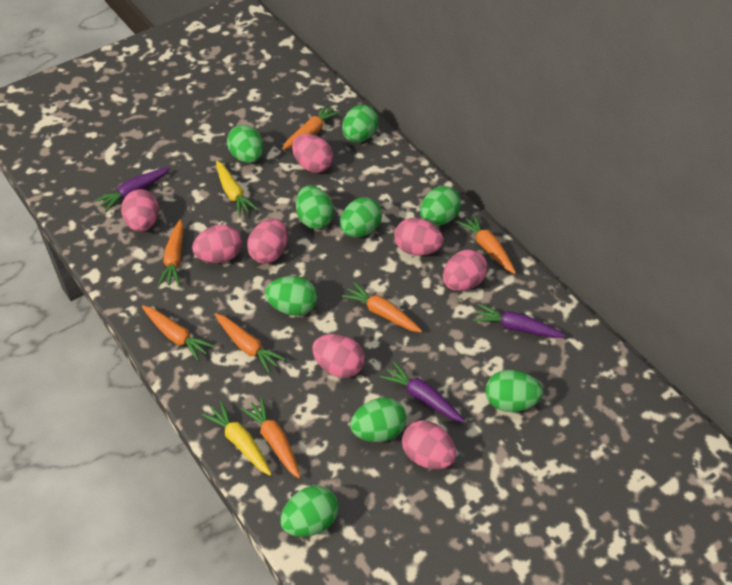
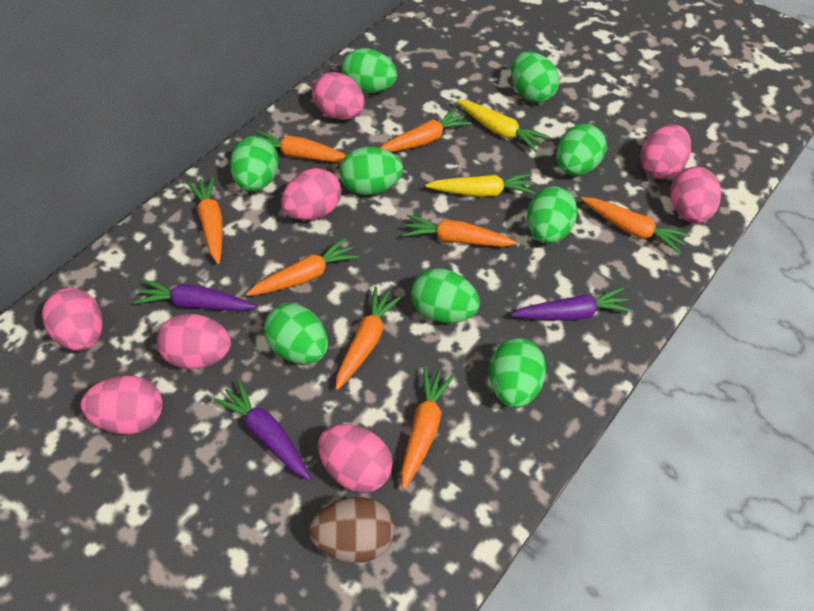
brown egg: none = 0 -> [309,497,395,563] = 1
orange carrot: [142,306,214,361] [158,219,184,286] [215,314,286,374] [241,397,300,478] [282,104,341,150] [341,282,422,332] [457,214,516,274] = 7 -> [187,176,223,264] [246,237,359,296] [256,130,346,163] [336,286,402,390] [380,108,471,152] [401,367,455,489] [403,215,517,247] [581,197,690,254] = 8

